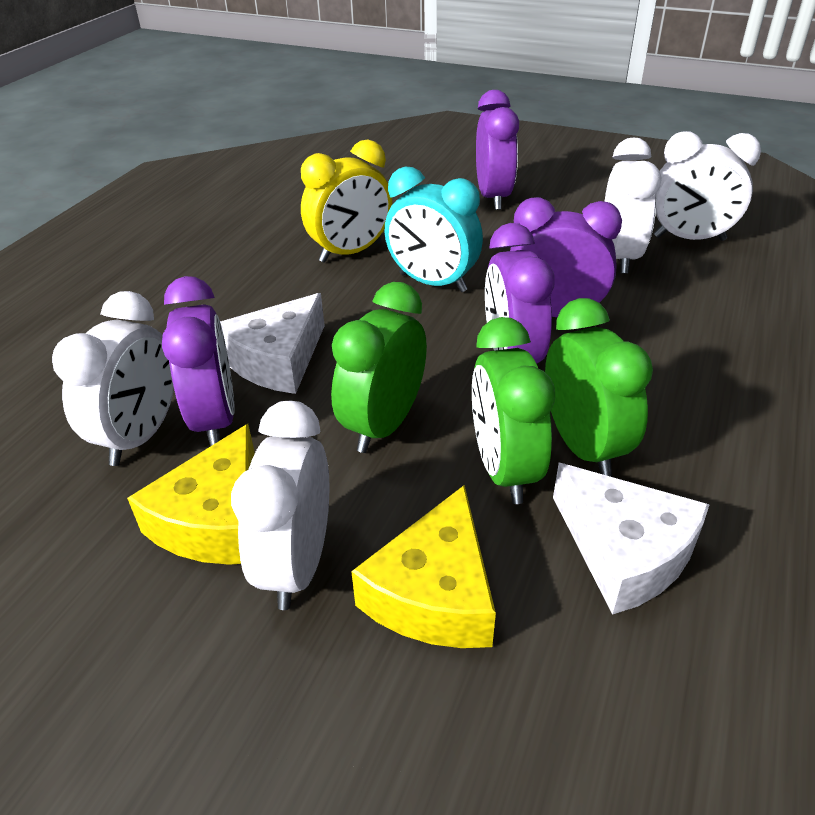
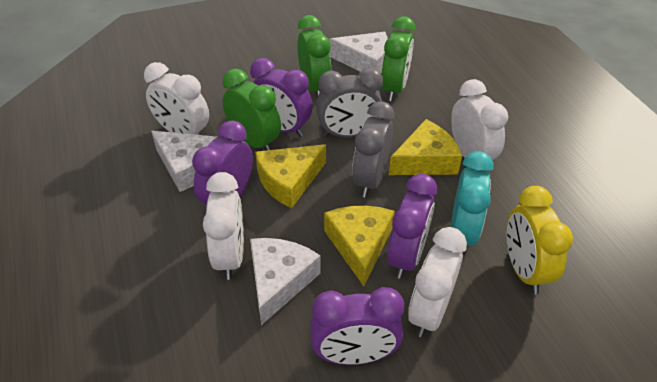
grey clock: none = 0 -> [316,68,383,137] [352,101,394,197] = 2
white cheese: [220,293,325,394] [553,463,710,615] = 2 -> [151,131,217,192] [250,238,321,325] [329,32,388,73] = 3
yellow cheese: [127,424,255,565] [351,485,496,648] = 2 -> [255,144,326,208] [324,206,395,286] [389,119,462,175] = 3

